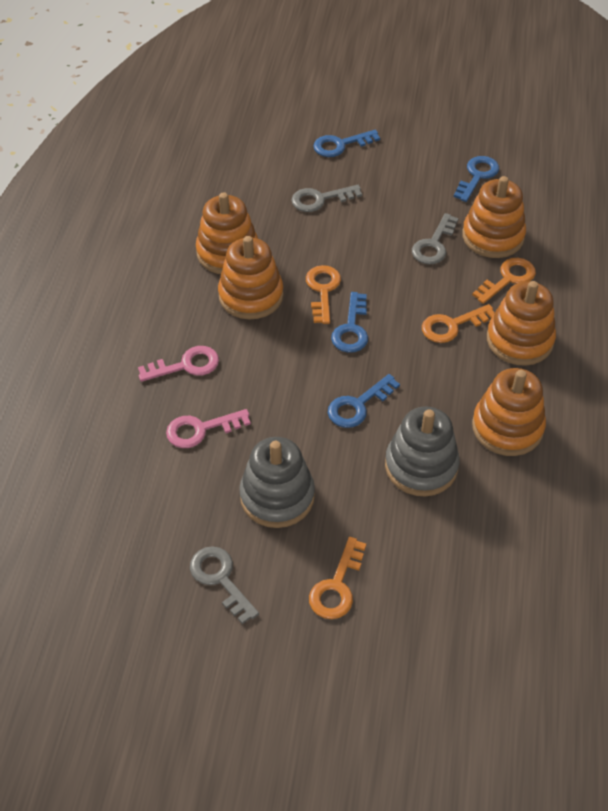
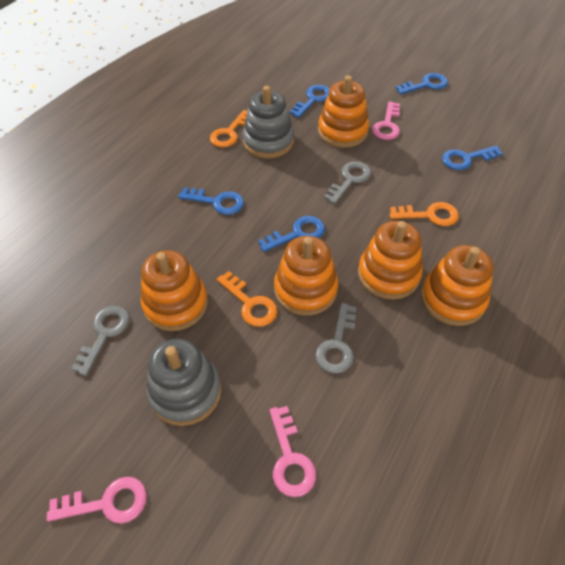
blue key: [313,130,380,157] [328,374,400,428] [331,292,368,353] [454,156,499,202] = 4 -> [178,187,244,215] [258,216,325,252] [289,85,330,118] [396,73,448,94] [442,145,503,170] = 5
orange key: [306,265,341,324] [309,537,366,619] [422,304,495,343] [472,258,536,304] = 4 -> [210,110,247,148] [217,271,277,327] [390,202,459,226] = 3
pink key: [138,346,219,382] [166,409,251,448] = 2 -> [47,477,147,524] [269,406,316,497] [372,101,400,140] = 3

